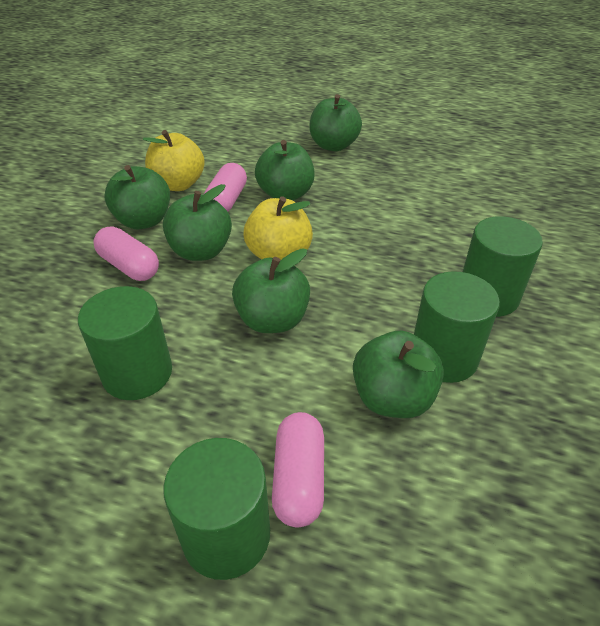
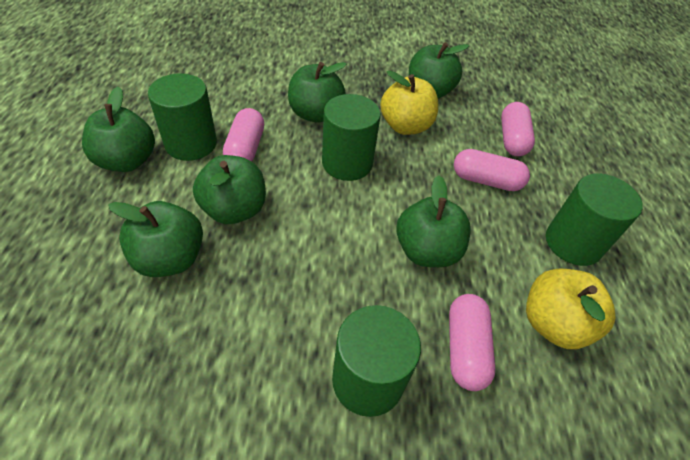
pink capsule: [93,227,159,281] [204,163,247,212] [272,412,324,527] = 3 -> [223,108,264,162] [449,294,495,391] [454,149,530,191] [501,102,535,156] = 4

